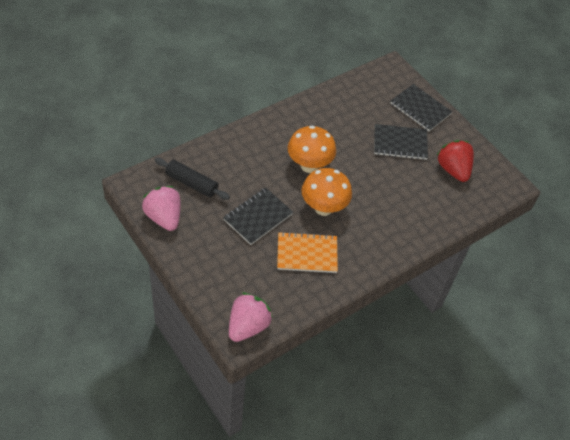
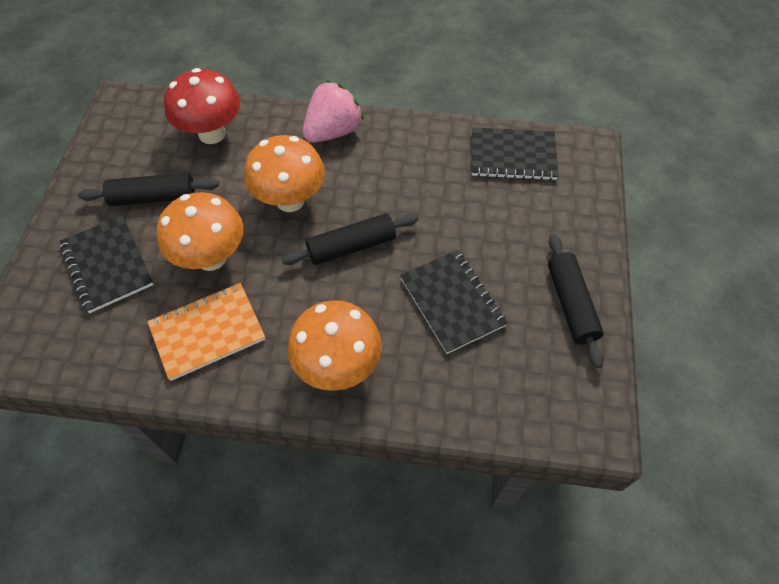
black rolling pin: [154,158,230,200] = 1 -> [78,173,219,206] [281,213,418,265] [548,234,604,368] = 3
orange mushroom: [288,126,336,173] [301,168,352,216] = 2 -> [156,192,243,271] [244,135,325,212] [287,300,382,391] = 3
pink strawberry: [142,186,181,231] [229,293,273,342] = 2 -> [303,80,364,142] = 1
red mushroom: none = 0 -> [164,68,240,144] = 1
red strawberry: [437,140,474,182] = 1 -> none = 0

